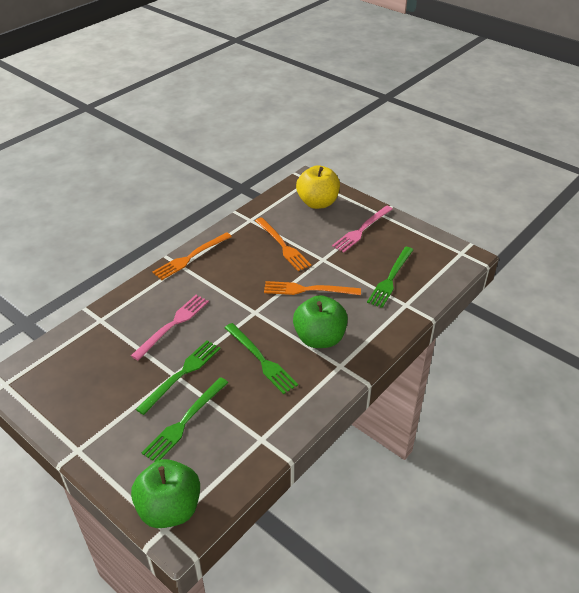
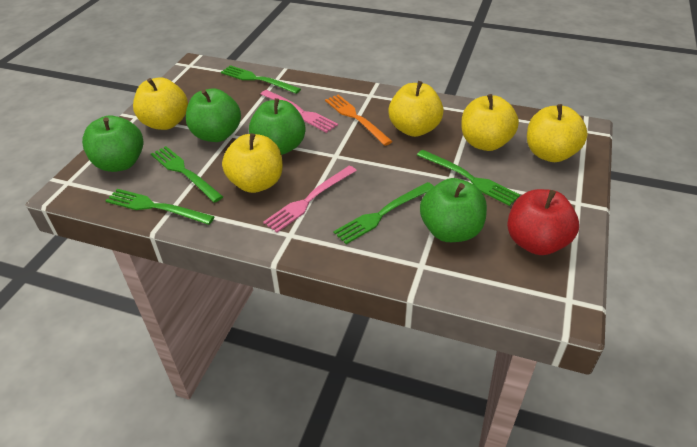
green apple: [131,459,200,528] [293,295,348,348] = 2 -> [82,115,143,172] [186,88,241,142] [249,98,306,155] [420,178,487,242] = 4
green fork: [136,340,221,415] [142,377,229,462] [225,323,298,394] [367,247,413,308] = 4 -> [106,189,215,225] [151,146,223,203] [221,65,301,94] [333,182,434,244] [417,150,520,206] = 5
orange fork: [152,232,232,280] [255,217,311,271] [264,281,361,295] = 3 -> [325,94,393,146] = 1
red apple: none = 0 -> [507,189,579,255] = 1
yellow apple: [296,165,340,209] = 1 -> [133,77,188,130] [222,133,283,193] [388,81,444,137] [461,94,519,151] [527,104,588,162] = 5

